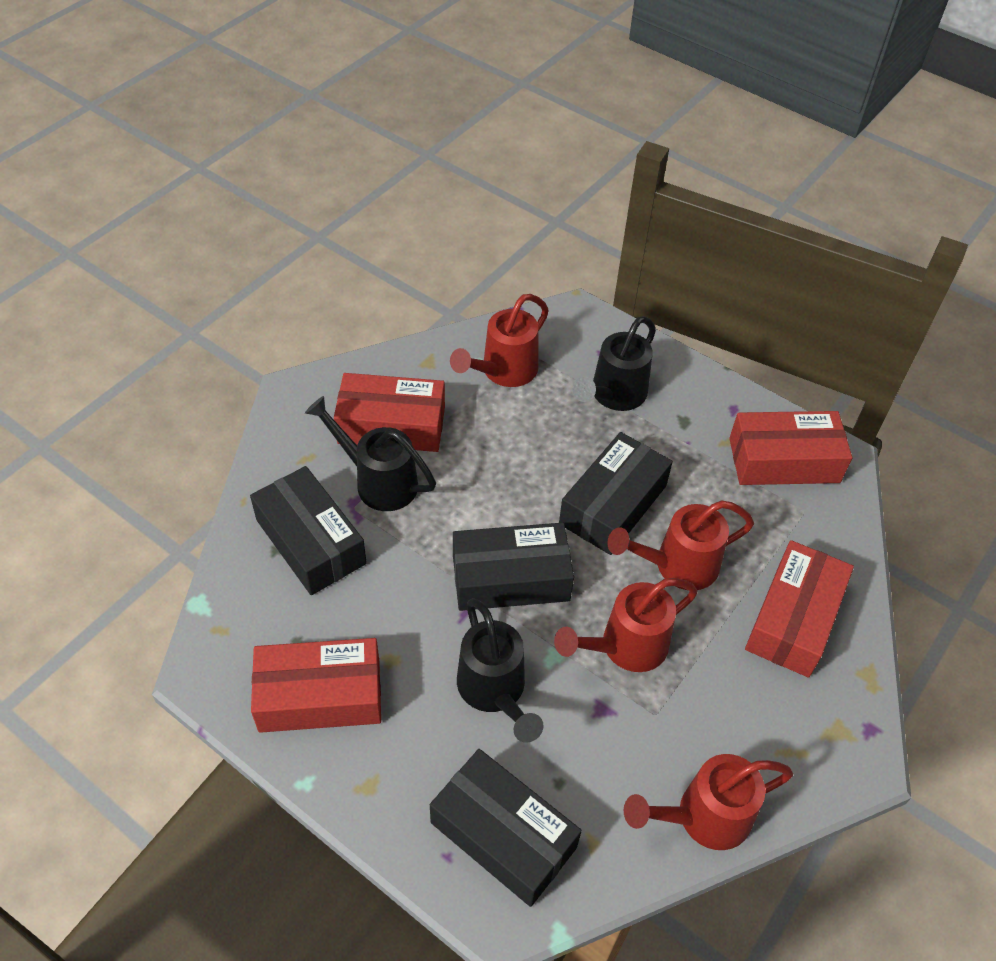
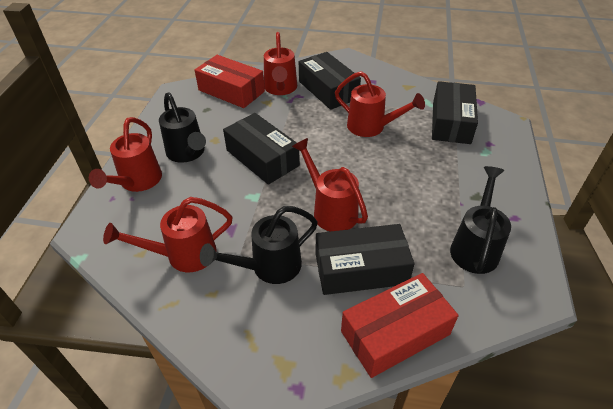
red box: [251,638,381,733] [334,373,445,452] [729,411,852,485] [745,540,854,678] = 4 -> [195,55,265,108] [341,273,459,378] = 2
red watering can: [450,294,549,387] [554,578,698,672] [607,500,754,590] [624,754,793,850] = 4 -> [89,117,162,192] [103,197,232,272] [264,32,297,95] [292,138,368,231] [335,71,425,137] = 5

